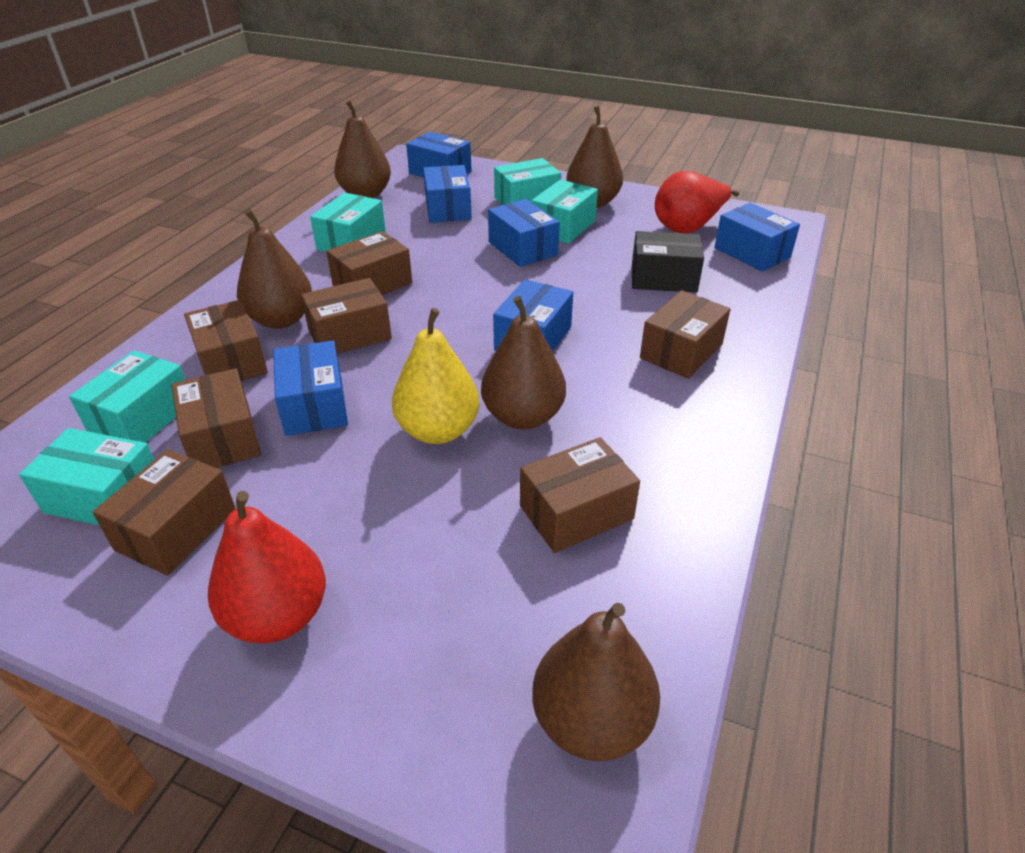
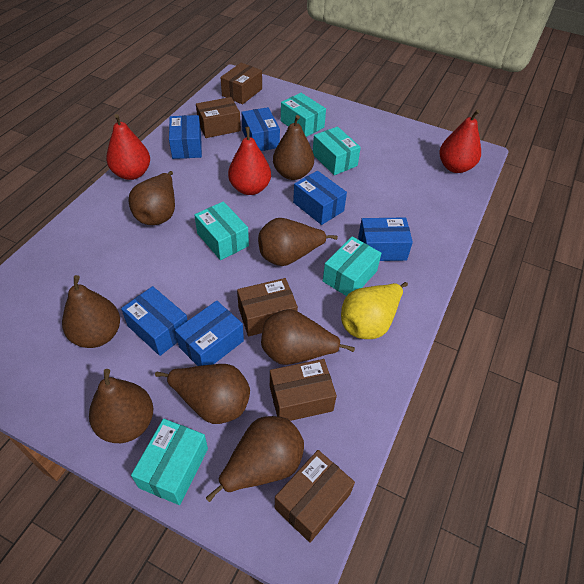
black box: [632,231,704,293] = 1 -> none = 0
brown box: [93,449,236,576] [172,369,261,468] [184,300,268,381] [301,278,392,354] [326,231,412,295] [520,437,640,553] [640,290,731,379] = 7 -> [196,97,241,138] [220,63,262,104] [237,278,298,336] [270,359,337,421] [275,450,355,543] = 5
brown pear: [237,209,312,329] [334,100,391,198] [481,296,566,429] [532,602,660,761] [566,106,623,208] = 5 -> [62,275,120,348] [89,369,153,443] [129,171,175,225] [155,364,250,424] [206,416,304,502] [258,218,338,266] [261,309,355,365] [273,115,314,180] = 8
red pear: [208,491,326,643] [655,171,739,234] = 2 -> [106,114,150,180] [228,127,271,195] [439,109,481,173] = 3

